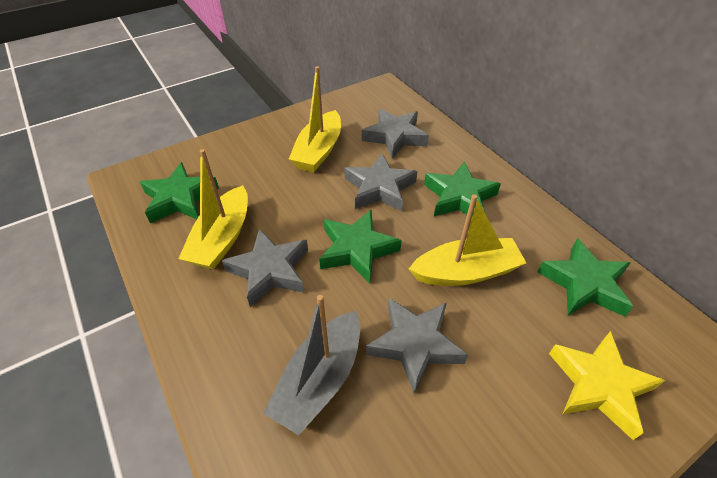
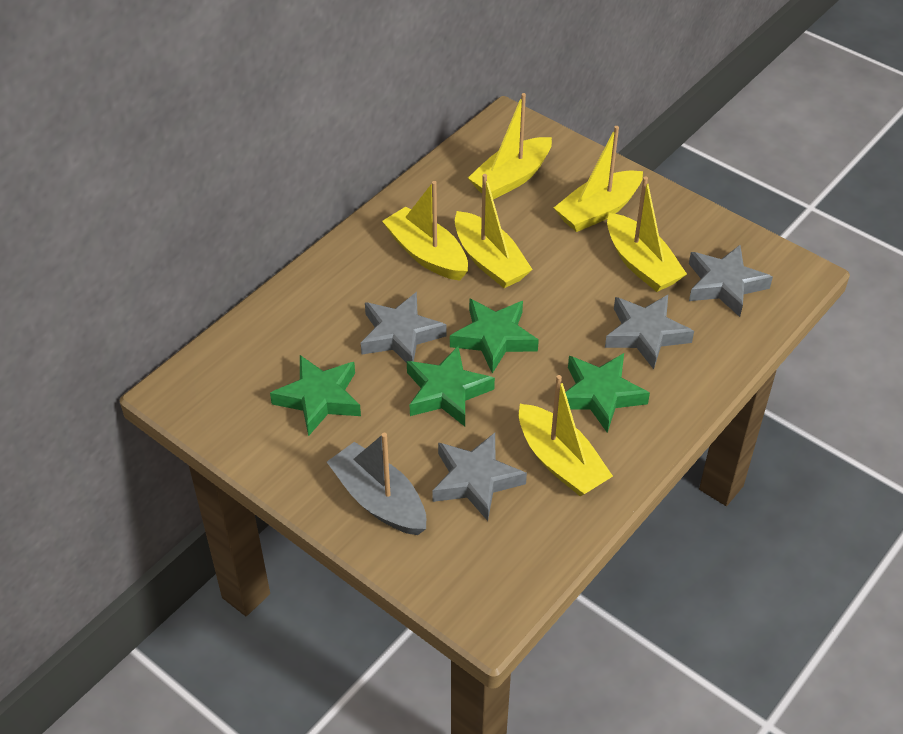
yellow boat: [178,149,248,269] [289,66,341,172] [409,194,526,286] = 3 -> [382,181,468,280] [455,174,533,288] [468,93,552,200] [519,375,613,496] [554,126,643,232] [607,176,687,292] = 6
yellow star: [549,331,665,440] = 1 -> none = 0

